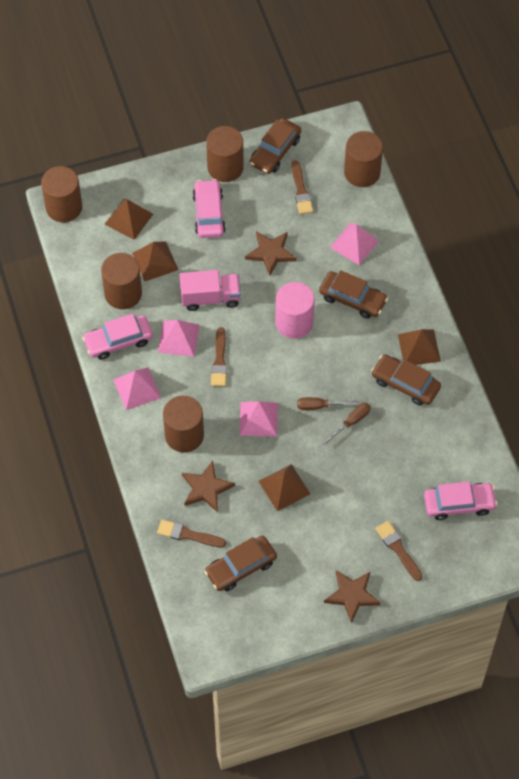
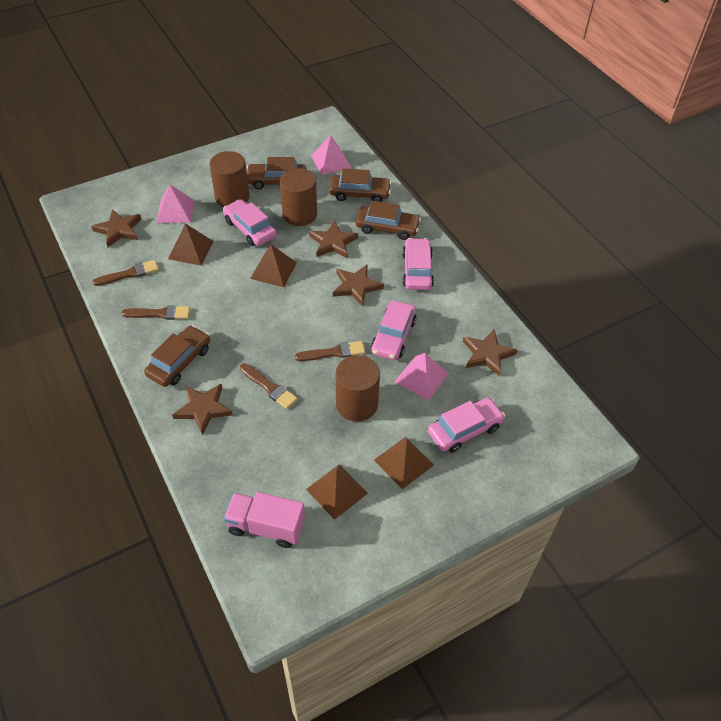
brown cylinder: [41,166,82,222] [101,253,142,309] [163,396,204,453] [206,126,244,182] [344,131,383,187] = 5 -> [209,151,249,207] [280,168,317,226] [336,355,380,421] = 3
brown screwdriver: [297,397,360,410] [322,403,371,446] = 2 -> none = 0
brown star: [182,461,235,513] [245,231,296,275] [324,570,380,623] = 3 -> [91,209,141,247] [172,384,233,435] [309,221,358,258] [333,264,384,307] [463,329,517,377] = 5
pink car: [82,314,153,360] [193,179,226,238] [424,482,497,520] = 3 -> [223,199,276,246] [371,300,417,360] [402,238,434,290] [428,398,505,453] = 4
pink cylinder: [276,282,314,339] = 1 -> none = 0
pink pyramid: [114,368,161,410] [158,320,200,357] [239,401,278,436] [330,223,379,265] = 4 -> [157,184,194,223] [311,135,352,175] [395,353,449,401] = 3

